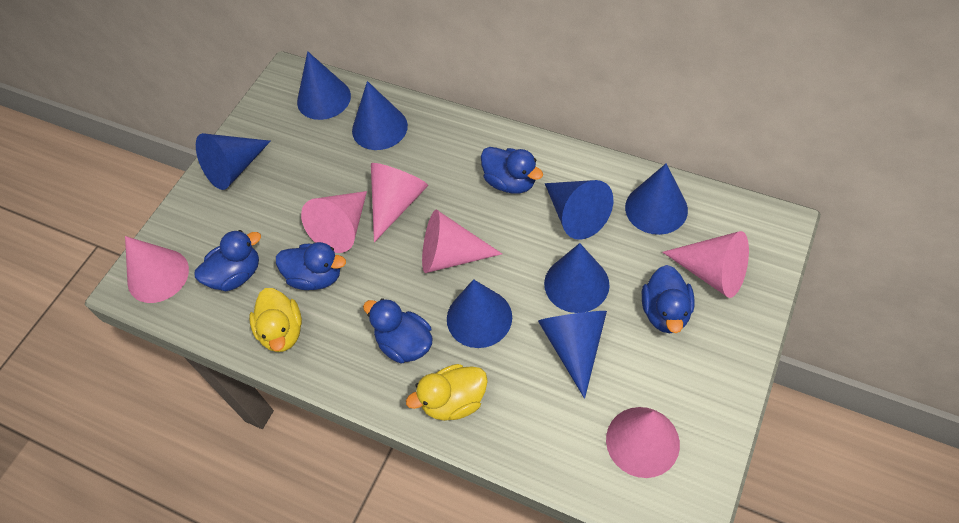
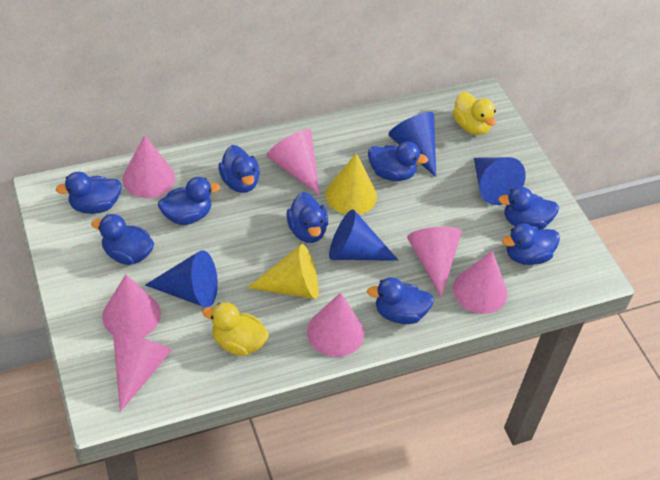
blue cone: [196,133,271,190] [297,51,351,120] [352,81,408,150] [447,279,512,348] [538,311,607,399] [544,243,610,313] [545,180,613,240] [625,164,688,235] = 8 -> [145,250,218,308] [329,209,399,261] [388,112,436,177] [474,157,526,205] = 4
blue duck: [195,230,261,291] [276,242,346,290] [363,298,433,363] [481,147,543,194] [642,265,695,333] = 5 -> [56,172,122,214] [91,214,154,265] [158,177,220,225] [218,145,260,193] [286,192,328,243] [367,277,434,324] [368,141,428,181] [498,186,559,229] [502,223,560,265] = 9
pink cone: [125,236,189,303] [301,191,367,253] [371,163,428,242] [422,210,502,273] [606,407,680,478] [662,231,749,298] = 6 -> [102,274,161,338] [113,333,172,412] [123,135,175,198] [267,129,320,195] [307,292,364,357] [407,227,462,298] [453,251,508,314] = 7
yellow cone: none = 0 -> [247,244,319,299] [325,153,377,215] = 2

